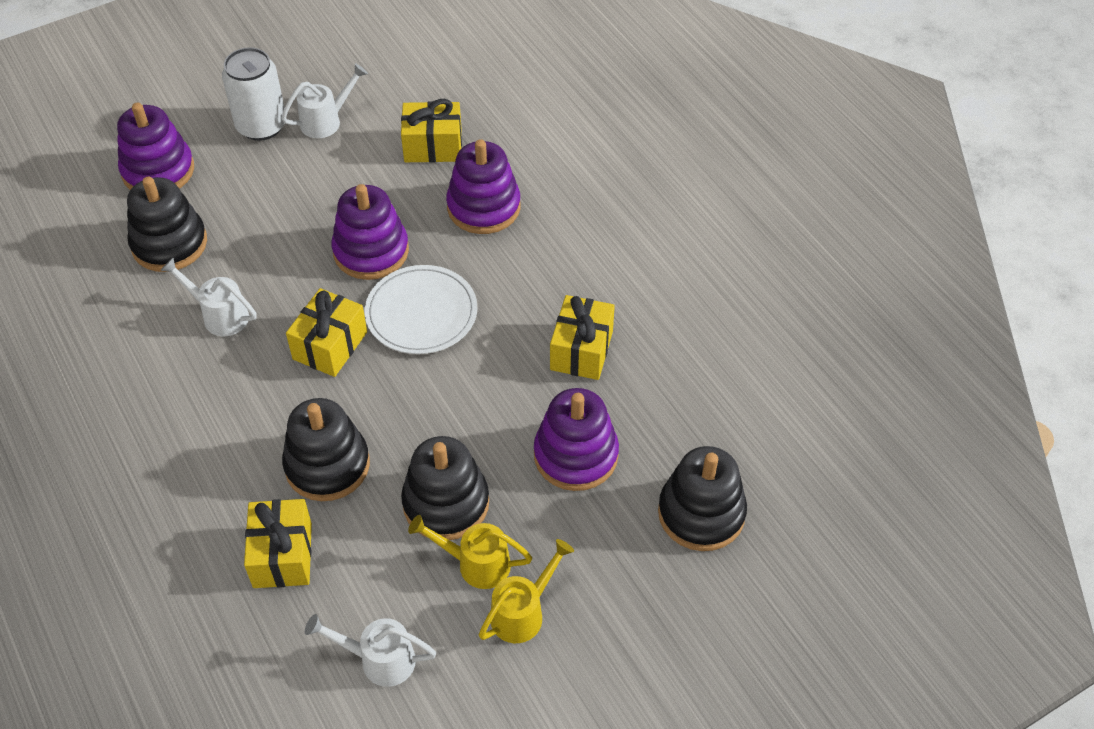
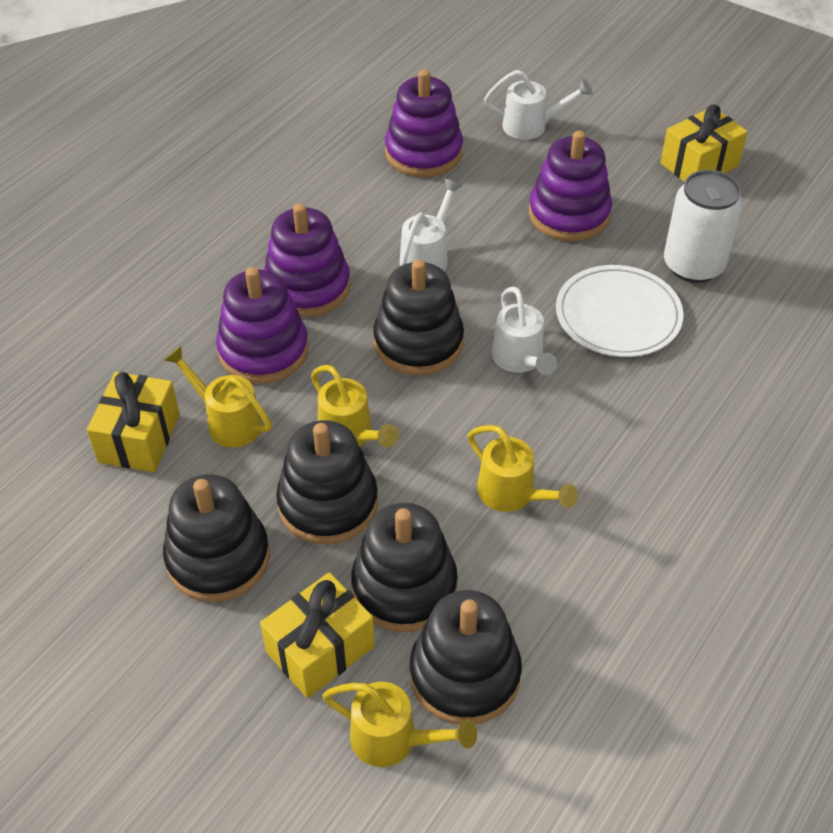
black stacking toy: [127,177,207,272] [282,398,370,501] [401,436,489,540] [658,446,747,551] = 4 -> [163,474,270,602] [276,420,378,545] [351,503,458,632] [373,259,464,375] [410,590,522,724] = 5
yellow gift: [244,499,312,588] [286,288,367,377] [401,99,462,163] [550,295,615,380] = 4 -> [87,372,180,472] [260,572,375,698] [660,104,748,182] = 3
yellow watering can: [408,515,532,589] [479,539,574,643] = 2 -> [164,346,272,447] [311,365,399,448] [322,682,477,767] [467,425,578,512] = 4

